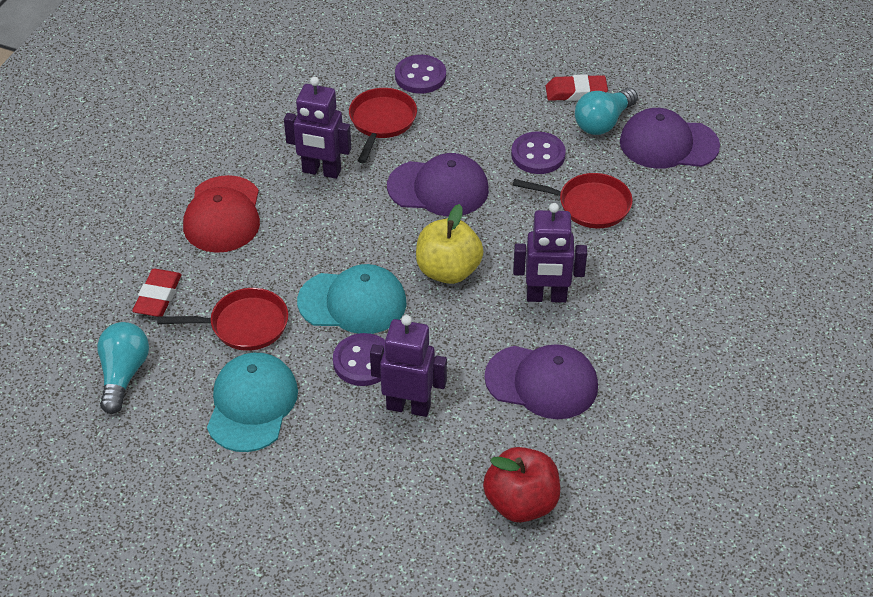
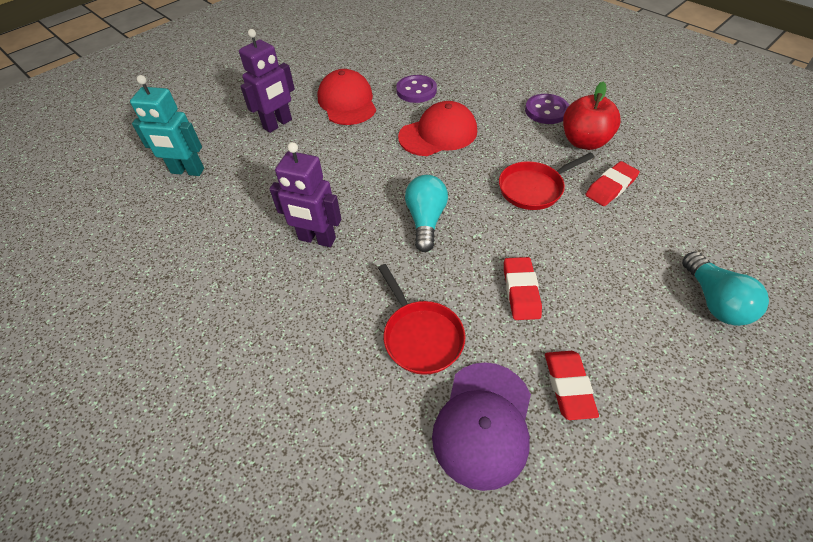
purple button: [333,333,385,386] [395,55,446,94] [511,131,566,174] = 3 -> [396,75,437,103] [525,94,569,124] = 2
purple cap: [387,153,489,216] [484,344,598,419] [620,108,720,169] = 3 -> [432,362,531,491] = 1
purple robot: [284,77,351,179] [370,315,447,417] [513,203,587,303] = 3 -> [239,29,295,133] [270,142,341,247] = 2
red cap: [183,175,260,253] = 1 -> [317,69,376,125] [398,101,477,156] = 2
red eraser: [132,269,182,317] [546,74,608,101] = 2 -> [504,257,542,320] [545,351,599,420] [585,161,640,206] = 3
red pan: [157,288,288,351] [349,88,417,163] [513,173,633,229] = 3 -> [378,264,465,375] [499,153,594,210] = 2
turquoise cap: [207,353,298,452] [297,264,407,334] = 2 -> none = 0
turquoise robot: none = 0 -> [130,75,204,176] = 1
yellow apple: [416,204,484,284] = 1 -> none = 0

